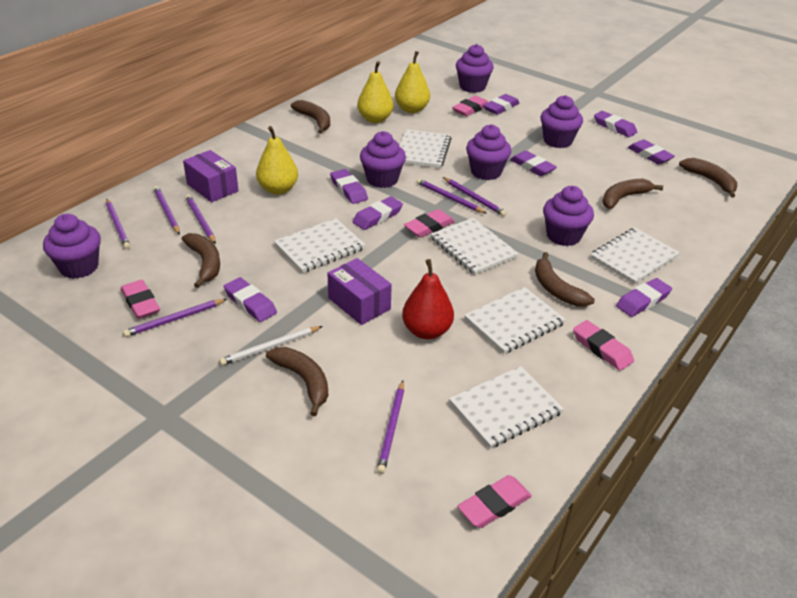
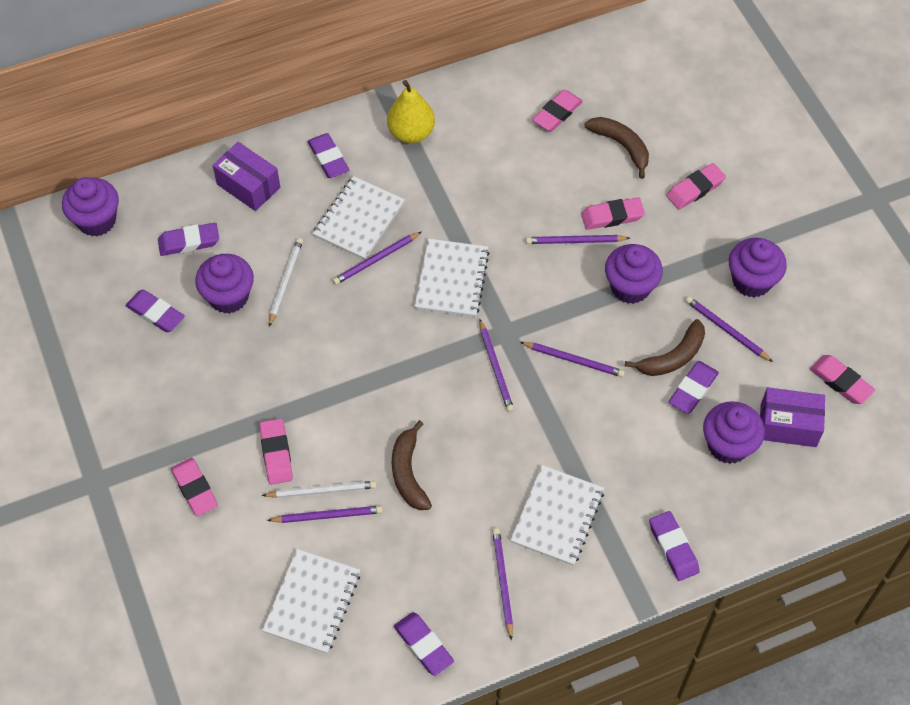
brown banana: [182,233,220,288] [266,347,328,416] [291,100,330,134] [535,252,595,307] [602,179,663,209] [679,158,737,198] = 6 -> [392,420,432,510] [585,117,649,179] [625,319,705,376] = 3
pink eraser: [121,280,160,319] [404,209,455,238] [452,96,488,116] [457,475,532,528] [573,320,634,371] = 5 -> [171,458,218,516] [259,418,293,485] [532,90,583,131] [581,197,645,230] [666,163,726,209] [810,355,875,404] = 6
purple cupcake: [43,214,101,279] [360,131,406,188] [456,44,494,93] [466,124,512,180] [540,95,583,148] [543,186,594,246] = 6 -> [62,177,119,236] [195,254,254,314] [605,244,663,304] [703,401,765,464] [729,238,787,297] = 5
purple eraser: [223,277,277,322] [330,169,368,204] [352,196,403,230] [483,94,520,115] [510,151,557,176] [594,111,637,137] [616,278,672,317] [628,139,675,164] = 8 -> [125,289,185,332] [158,223,219,256] [307,133,349,178] [394,612,454,676] [649,511,700,581] [669,361,719,414] = 6
red pear: [402,259,454,339] = 1 -> none = 0
white notebook: [274,218,366,273] [399,129,452,168] [431,218,519,275] [449,366,564,448] [464,287,566,354] [590,228,680,284] = 6 -> [262,549,360,654] [313,176,405,260] [414,239,490,317] [510,465,604,566] = 4
white pencil: [219,326,323,366] = 1 -> [262,481,376,498] [269,238,303,327] = 2
yellow pear: [256,126,298,195] [357,61,394,123] [395,51,430,113] = 3 -> [387,80,435,143] = 1

